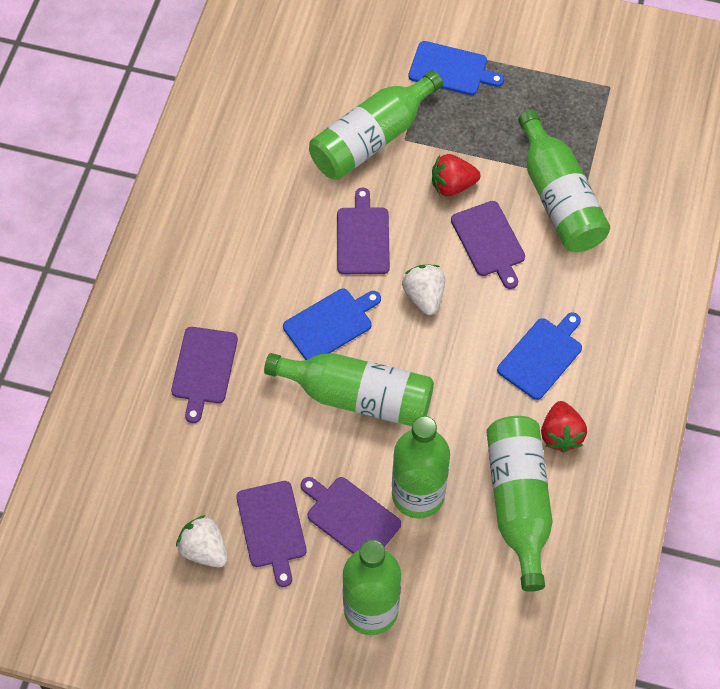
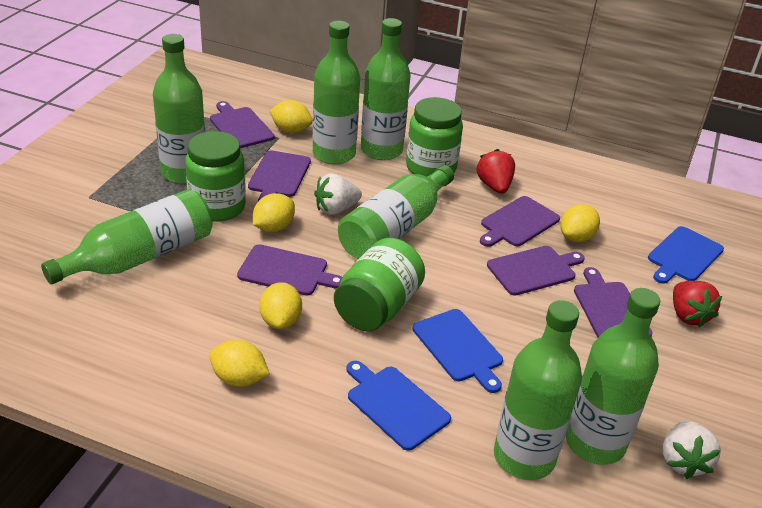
green bottle: [264,353,434,426] [309,70,443,180] [343,540,401,635] [392,416,450,519] [486,416,553,592] [518,110,610,252] = 6 -> [41,189,213,284] [153,34,205,184] [313,21,360,164] [338,165,454,259] [361,18,411,160] [494,300,582,480] [565,288,660,465] = 7
green jar: none = 0 -> [185,131,246,222] [334,238,425,331] [406,97,463,177] = 3
purple cutting board: [171,327,238,423] [236,481,307,587] [300,477,401,553] [337,188,390,274] [451,201,525,289] = 5 -> [210,101,275,148] [237,244,342,296] [248,150,311,201] [480,196,560,247] [487,246,585,296] [574,267,652,338] = 6
yellow lemon: none = 0 -> [209,340,270,387] [253,193,295,232] [259,282,302,329] [269,100,313,133] [560,204,600,242] = 5

